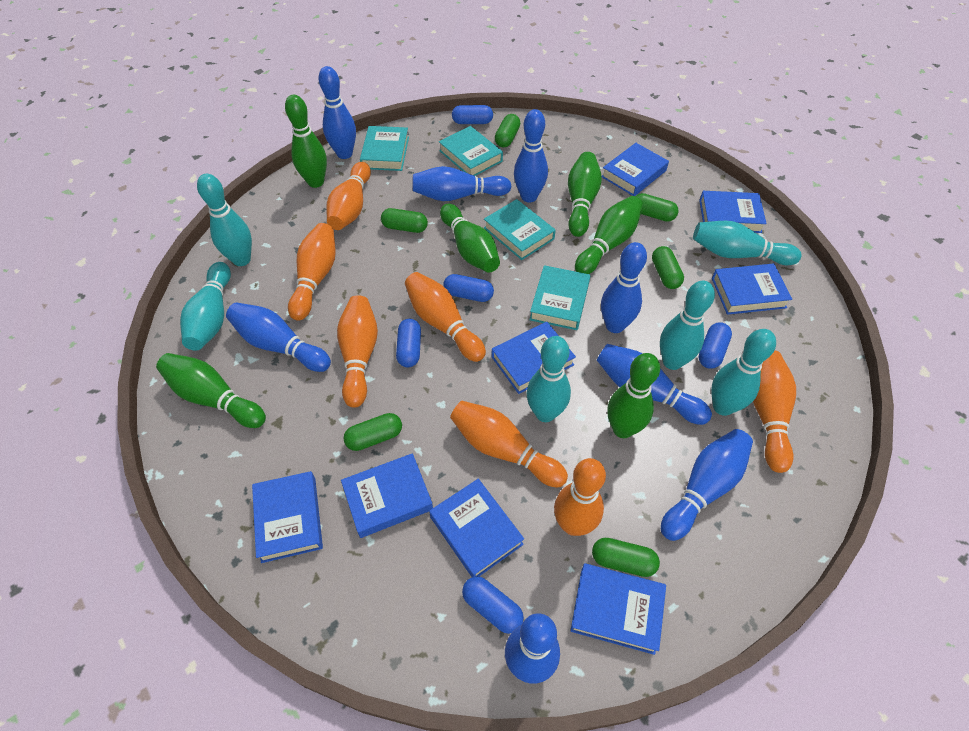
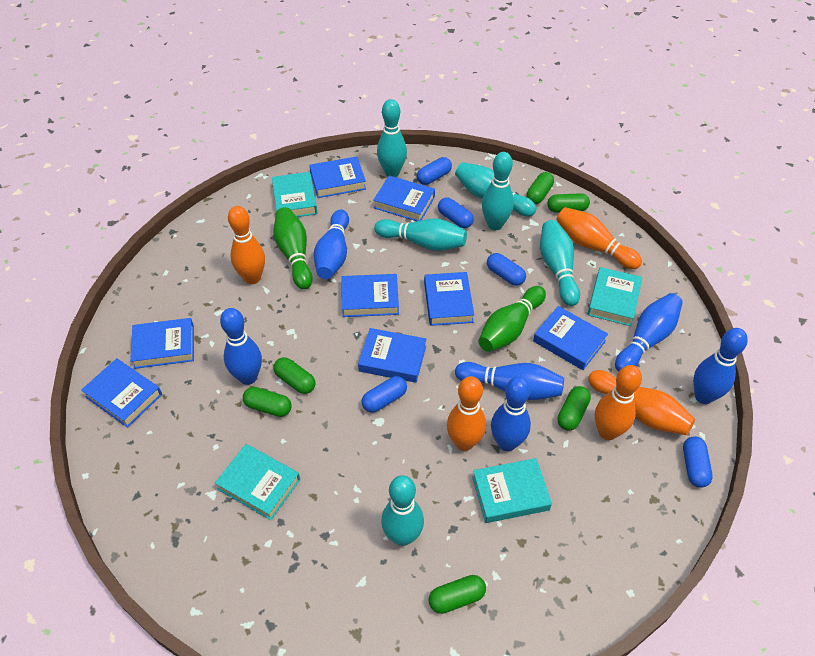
blue bowling pin: [226,302,331,372] [318,66,356,159] [413,166,512,201] [505,613,560,683] [514,109,548,203] [597,344,712,425] [601,242,647,333] [661,429,753,541] = 8 -> [220,308,262,385] [314,209,349,279] [455,362,564,400] [491,377,531,451] [615,293,683,372] [693,328,748,404] = 6
green bowling pin: [156,353,266,428] [285,95,327,188] [440,204,500,273] [568,152,602,237] [575,196,643,274] [607,353,660,438] = 6 -> [274,207,313,289] [479,286,546,352] = 2
orange bowling pin: [288,223,336,321] [326,162,371,230] [337,295,378,407] [405,272,486,362] [450,401,568,487] [554,458,606,536] [753,350,796,473] = 7 -> [228,206,265,284] [447,376,486,451] [556,207,642,269] [588,370,695,435] [595,365,642,440] = 5

